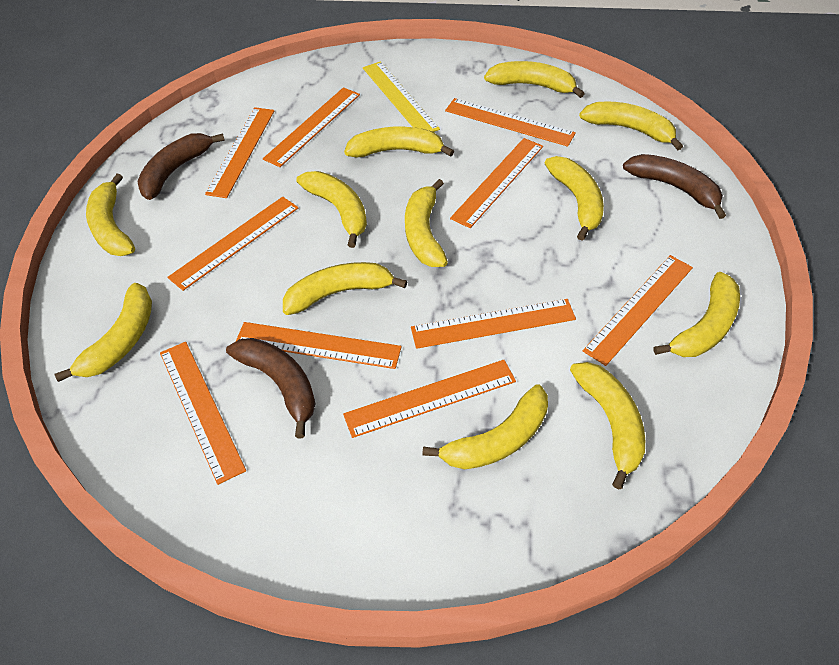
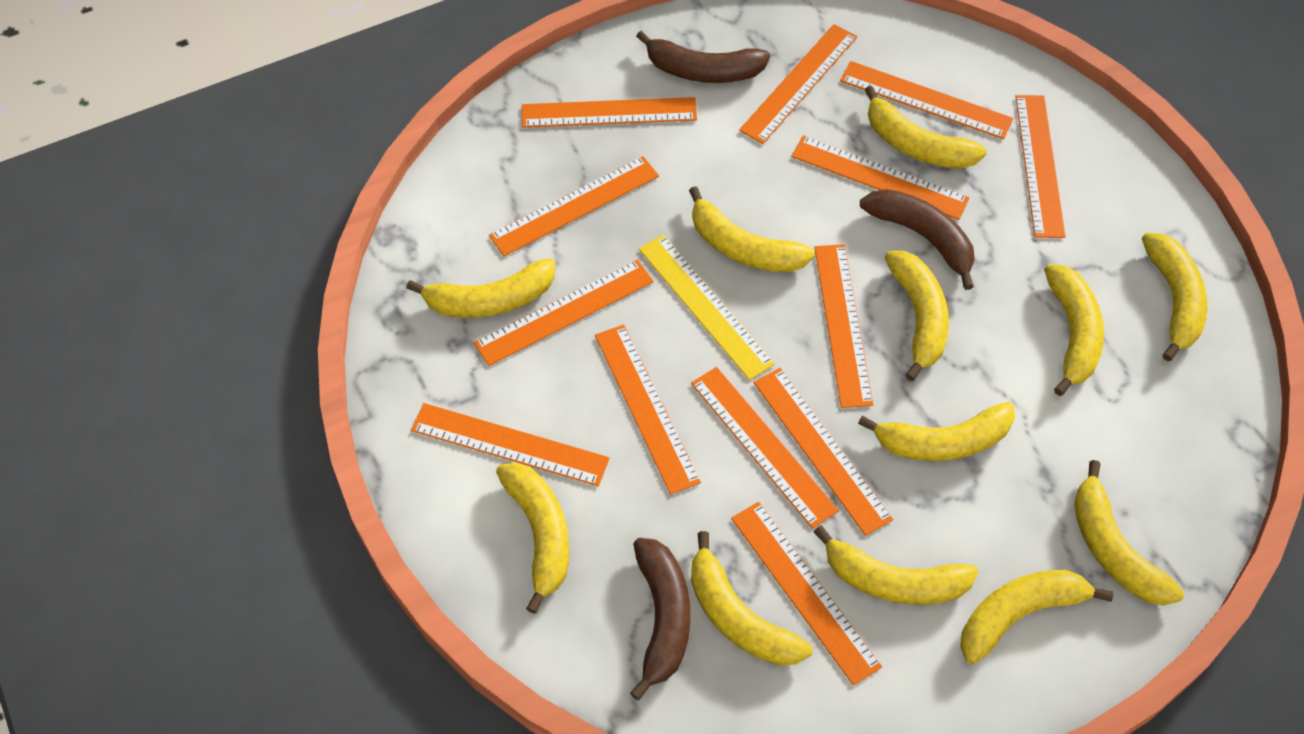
orange ruler: [160,342,246,485] [167,197,299,291] [205,107,274,198] [236,322,402,369] [263,87,360,167] [343,360,516,438] [411,299,576,349] [445,98,576,147] [450,138,543,228] [583,255,693,366] = 10 -> [411,403,610,486] [474,260,654,366] [489,156,659,256] [522,97,697,128] [595,324,701,495] [691,367,839,529] [731,502,882,686] [739,24,857,144] [753,368,893,536] [791,135,970,220] [814,244,873,408] [840,61,1013,139] [1015,95,1066,238] = 13

